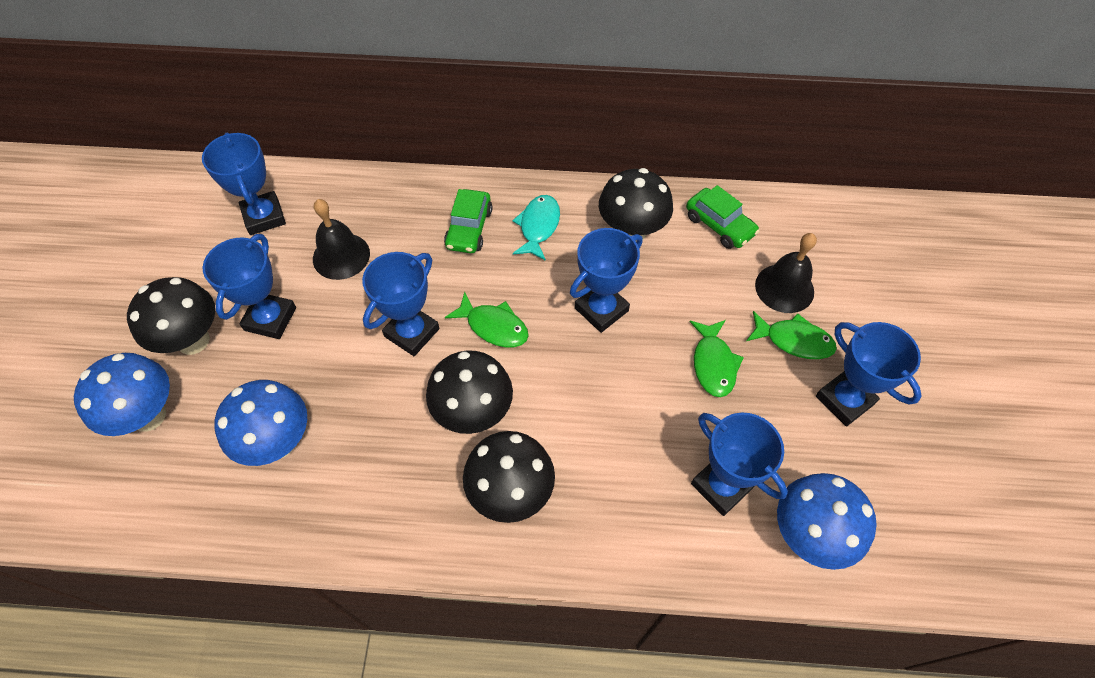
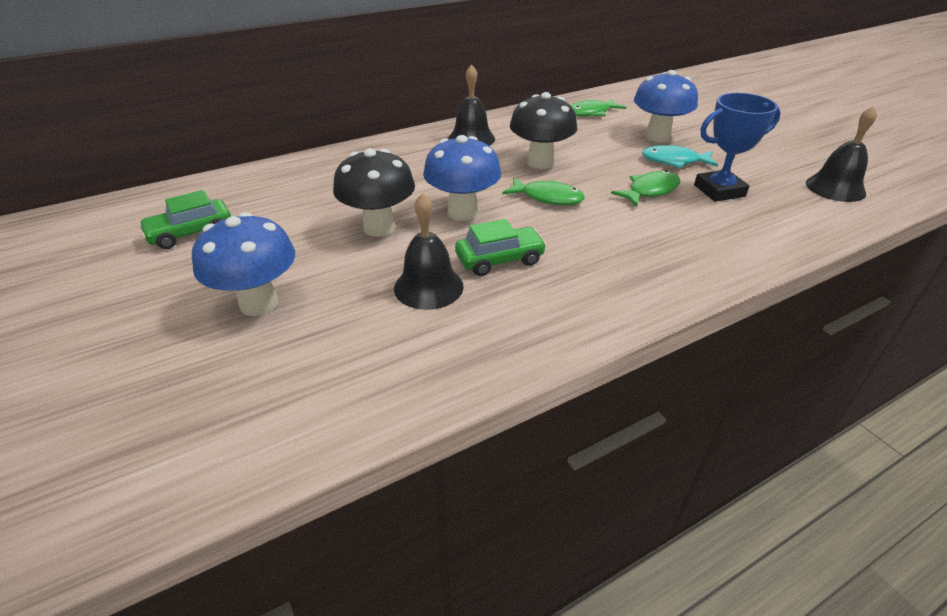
black bell: [313,199,370,280] [755,233,817,313] = 2 -> [394,193,464,310] [448,64,495,146] [806,106,877,202] = 3
black mushroom: [127,277,215,355] [426,350,513,434] [463,431,555,523] [599,168,673,242] = 4 -> [333,148,415,237] [510,92,577,169] = 2
blue trophy: [202,133,286,235] [202,234,296,339] [362,252,440,356] [570,228,643,333] [691,413,788,516] [816,322,921,427] = 6 -> [694,93,781,202] = 1

